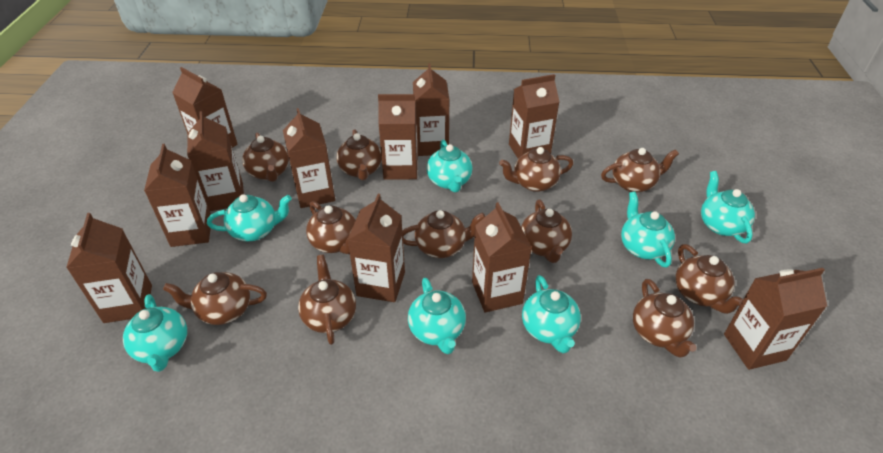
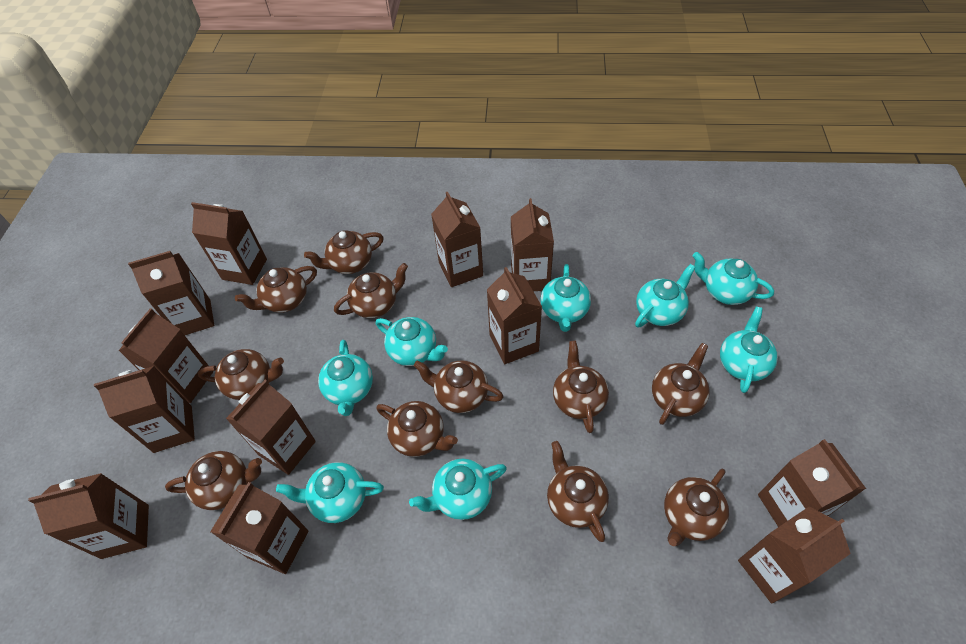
brown carton: [66,213,152,323] [144,144,211,247] [172,67,238,148] [187,111,244,211] [283,108,335,208] [347,194,405,302] [378,94,418,180] [413,63,449,156] [472,202,532,313] [509,74,560,159] [724,268,827,370] = 11 -> [28,473,149,559] [94,366,195,453] [118,308,213,403] [128,251,214,335] [191,202,267,285] [210,482,309,574] [226,380,316,475] [431,192,483,287] [487,267,542,364] [511,198,554,291] [738,507,851,604] [758,439,866,527] = 12
turquoise teapot: [123,294,187,372] [207,194,292,242] [408,278,466,354] [427,140,473,193] [522,275,581,353] [621,191,675,268] [701,171,755,243] = 7 -> [276,462,384,523] [318,340,373,416] [376,317,448,366] [409,459,507,520] [540,264,591,332] [635,264,696,327] [692,252,774,305] [720,307,778,393] = 8

